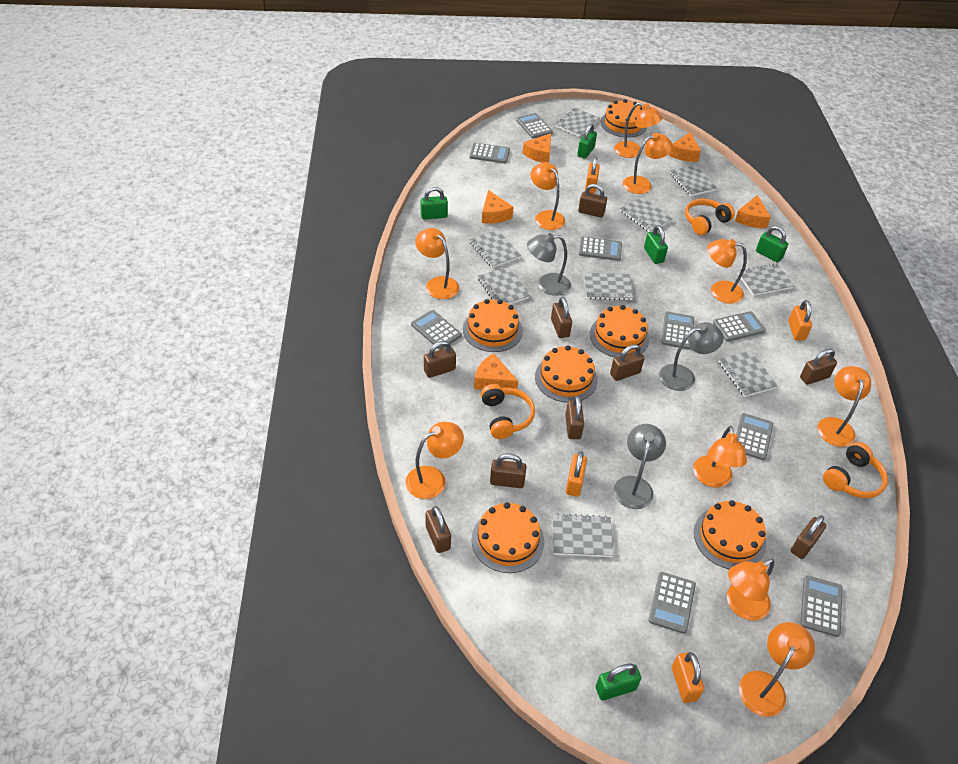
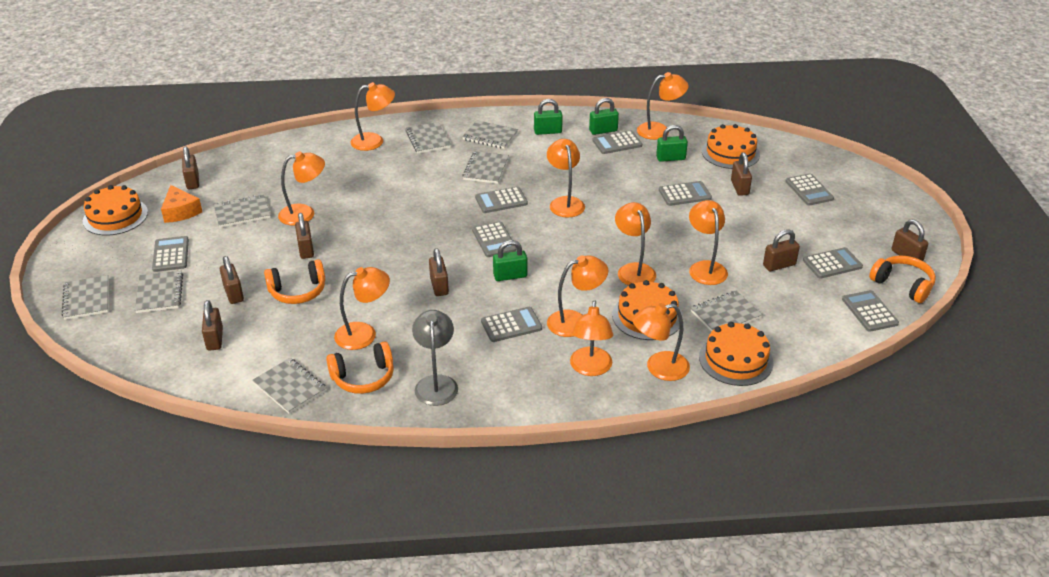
brown padlock: [424,341,456,378] [426,506,451,553] [490,454,526,488] [551,297,572,338] [565,396,584,439] [578,184,607,218] [610,344,645,381] [791,515,826,559] [800,349,837,385] = 9 -> [182,147,199,189] [202,300,223,351] [220,256,244,304] [295,213,314,259] [429,248,449,296] [731,152,752,196] [763,229,800,271] [892,219,929,261] = 8
green padlock: [421,187,448,220] [577,123,597,159] [596,664,641,701] [644,225,668,264] [756,226,788,263] = 5 -> [493,240,527,281] [534,99,563,135] [589,98,619,135] [656,125,688,162] = 4
grey lamp: [527,233,571,296] [614,424,666,509] [659,322,724,391] = 3 -> [412,310,458,406] = 1
grey notebook: [469,230,521,268] [478,267,530,304] [552,513,614,557] [556,108,599,137] [584,273,633,300] [620,197,673,232] [670,165,717,196] [719,351,778,397] [737,263,794,296] = 9 -> [62,275,109,320] [135,270,183,313] [213,194,270,228] [252,358,327,414] [406,122,451,154] [462,120,518,149] [462,151,509,184] [691,291,762,332] = 8
orange cake: [463,299,523,352] [472,502,544,573] [535,346,597,403] [590,305,650,357] [600,99,647,138] [694,500,766,569] = 6 -> [83,185,148,235] [612,280,683,340] [699,322,773,386] [702,124,760,169] = 4
orange cheese: [474,354,518,390] [482,190,513,224] [523,133,551,163] [669,132,701,162] [735,195,771,228] = 5 -> [161,185,202,223] = 1
orange padlock: [566,451,587,497] [585,156,600,193] [672,652,704,703] [788,300,812,341] = 4 -> none = 0

